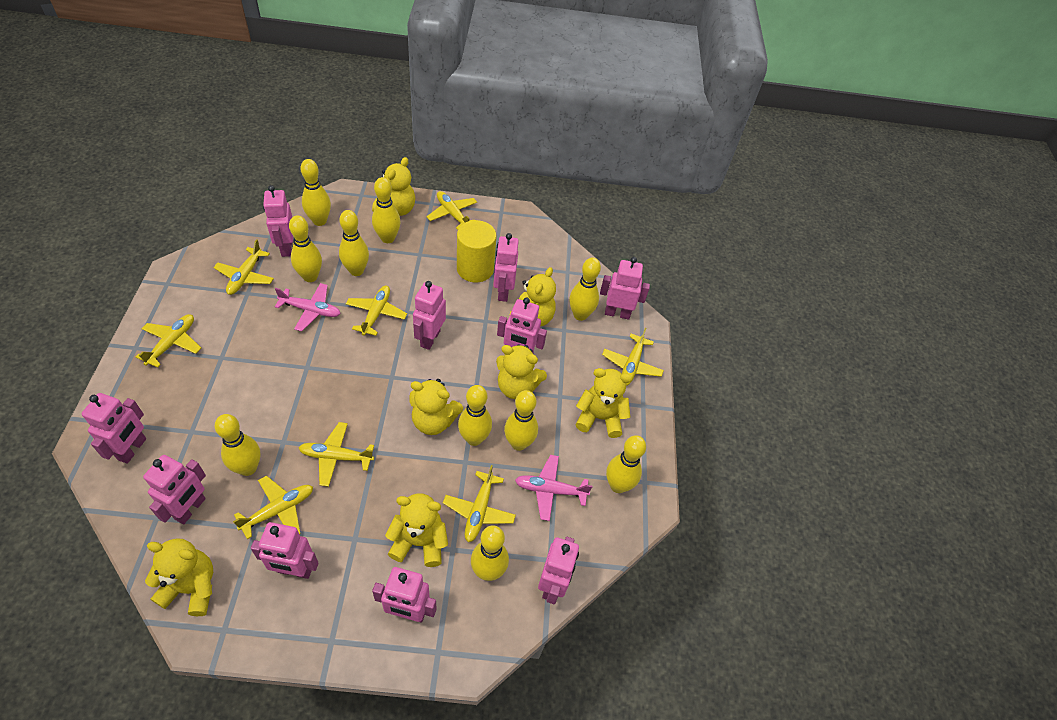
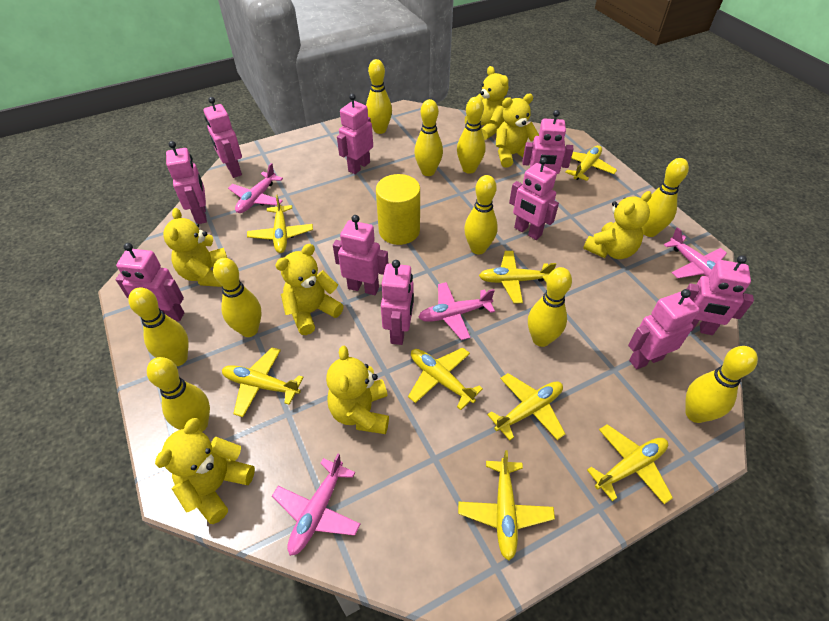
pink plane: [275,283,341,331] [515,455,592,521] = 2 -> [228,163,283,213] [272,454,361,556] [419,282,495,340] [664,227,727,278] = 4

